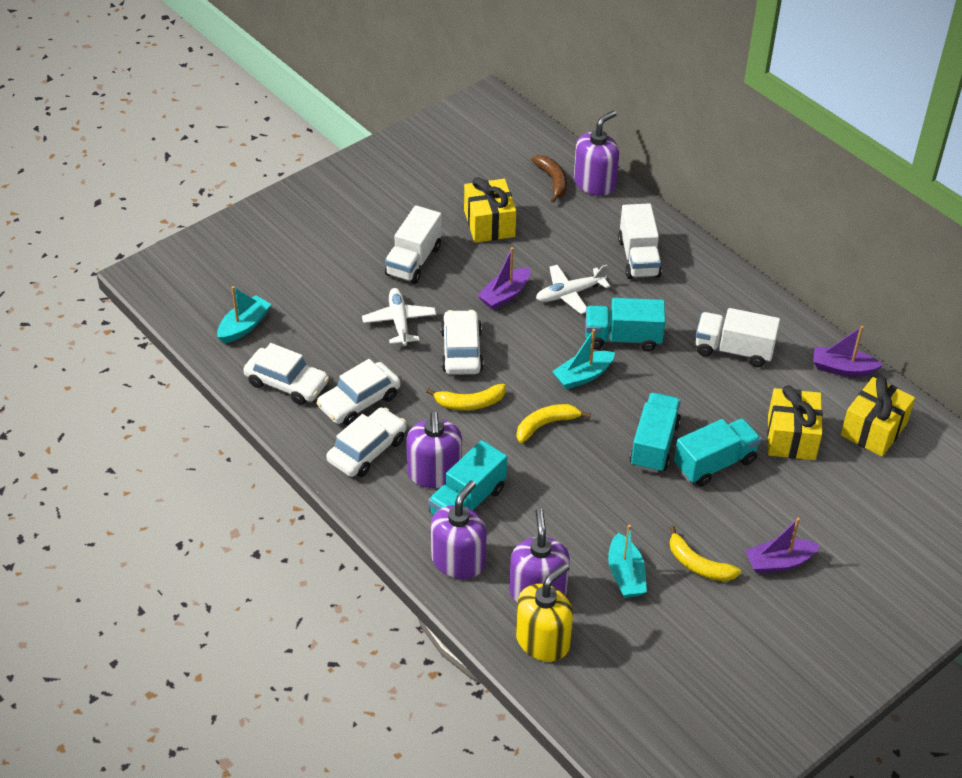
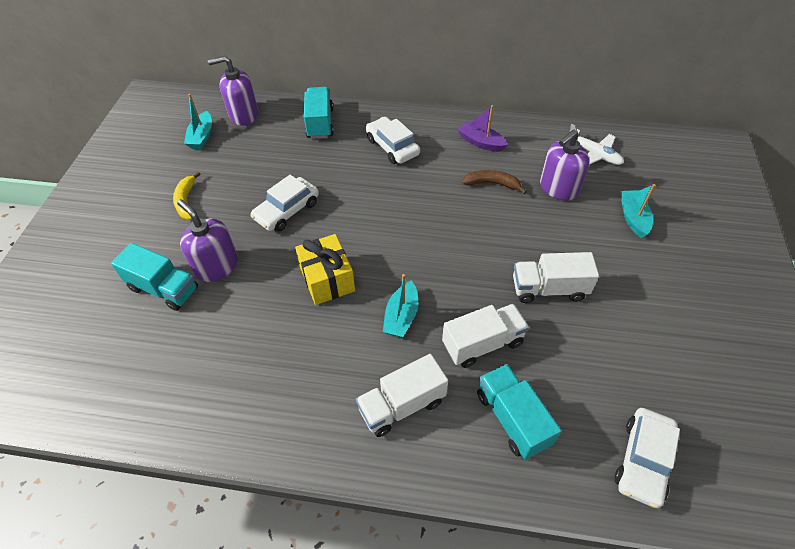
purple boat: [477,247,530,310] [745,518,820,573] [813,326,883,377] = 3 -> [458,105,508,152] = 1
purple soap dispenser: [406,411,462,488] [431,480,487,579] [509,508,570,602] [574,110,619,196] = 4 -> [177,199,238,282] [208,56,258,126] [540,129,589,201] = 3
turquoise truck: [429,440,507,515] [586,298,666,351] [630,393,681,473] [674,418,761,487] = 4 -> [111,243,198,311] [304,87,334,139] [477,364,561,460] = 3
white car: [243,343,329,405] [316,359,400,426] [326,407,406,477] [441,310,484,375] = 4 -> [250,175,319,231] [366,117,420,164] [615,408,680,508] = 3
white plane: [362,288,436,346] [536,264,610,314] = 2 -> [570,124,624,165] = 1
yellow banana: [426,384,506,410] [517,404,591,443] [669,525,741,581] = 3 -> [173,172,200,220] = 1
yellow gift: [464,177,516,243] [767,385,823,460] [841,377,915,457] = 3 -> [295,234,355,305] = 1
yellow soap dispenser: [516,563,573,662] = 1 -> none = 0

